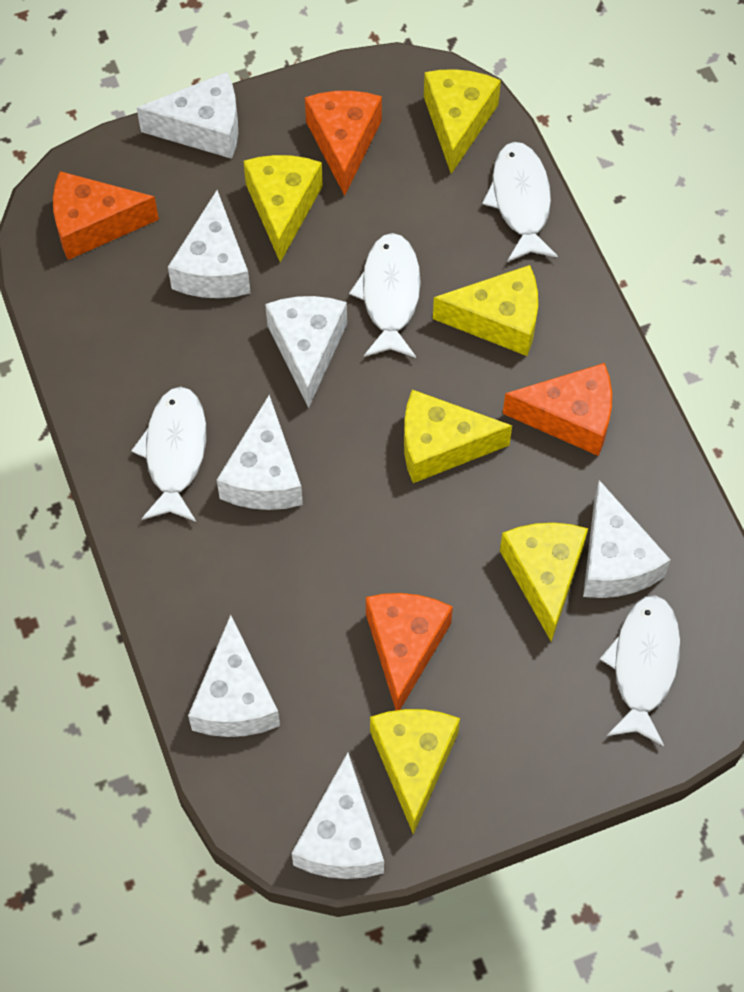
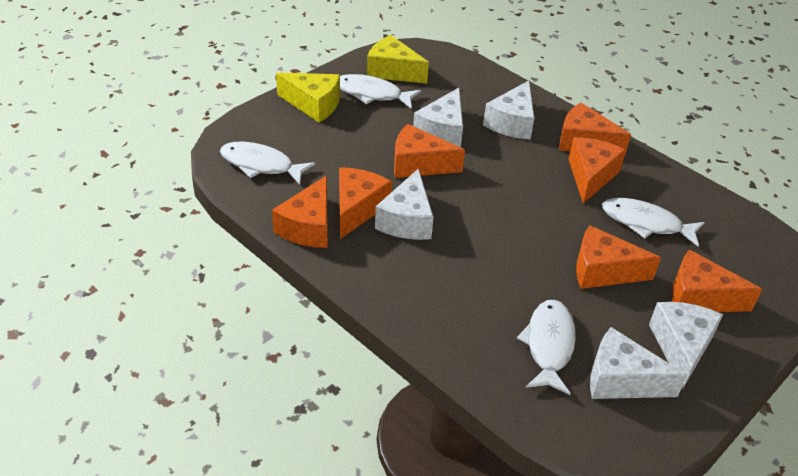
orange cheese: [53,171,159,260] [305,91,382,196] [366,593,453,710] [503,363,612,456] = 4 -> [272,175,328,248] [339,167,392,239] [394,124,465,178] [559,103,631,155] [568,137,626,203] [576,225,661,289] [671,250,762,312] = 7
white cheese: [137,72,238,159] [168,190,250,298] [188,615,280,737] [217,395,303,510] [265,296,347,408] [292,753,384,879] [583,480,671,598] = 7 -> [375,169,434,240] [413,88,463,147] [483,80,534,140] [590,327,687,399] [649,302,723,390] = 5
yellow cheese: [243,155,323,262] [370,709,460,834] [404,390,512,483] [424,69,501,174] [433,265,538,356] [500,523,588,642] = 6 -> [276,72,340,123] [367,35,429,83] = 2

